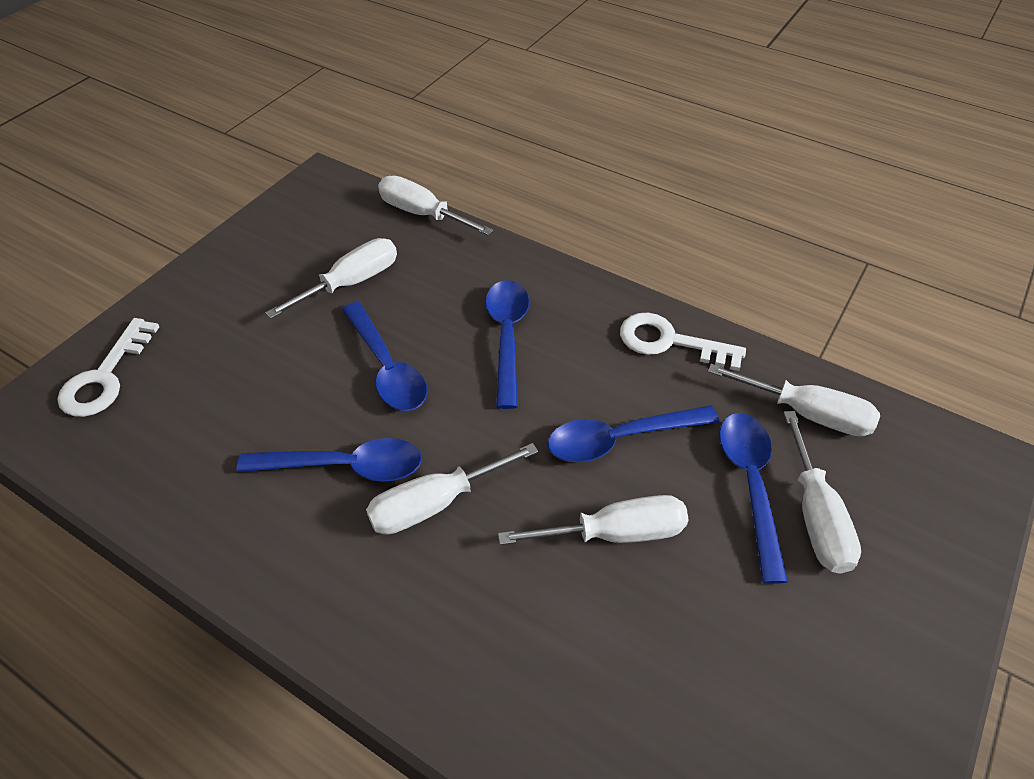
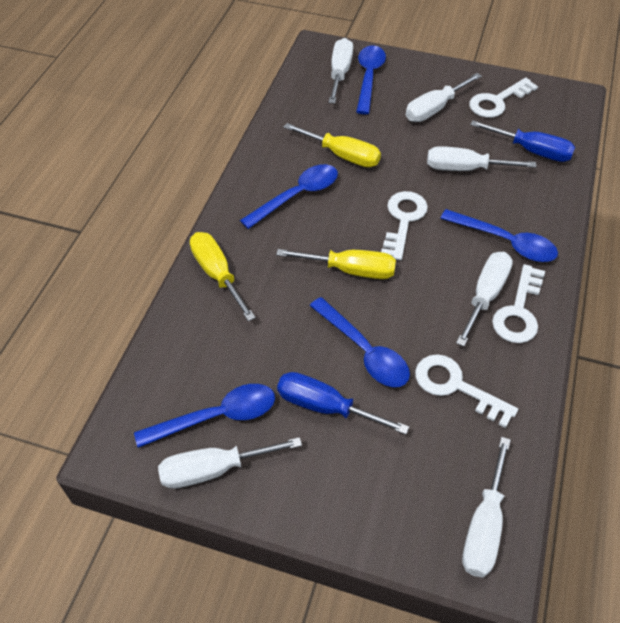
blue screwdriver: none = 0 -> [277,372,409,435] [470,120,575,162] = 2
white key: [57,318,159,417] [620,313,746,371] = 2 -> [381,191,428,260] [415,354,518,428] [469,78,538,118] [492,264,545,343] = 4
yellow screwdriver: none = 0 -> [190,232,256,321] [276,249,396,279] [283,123,381,167] = 3

